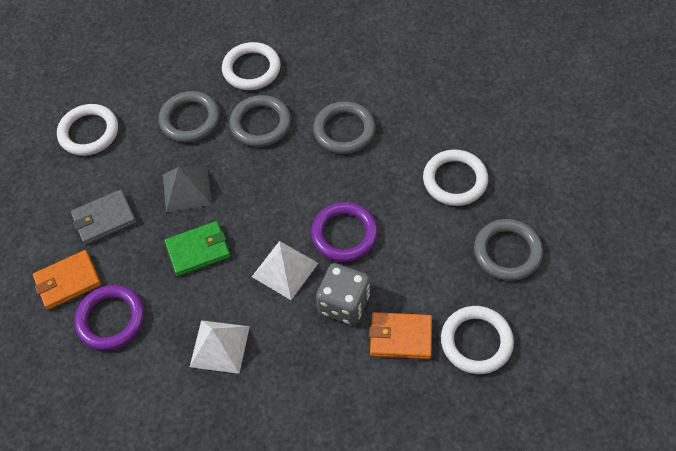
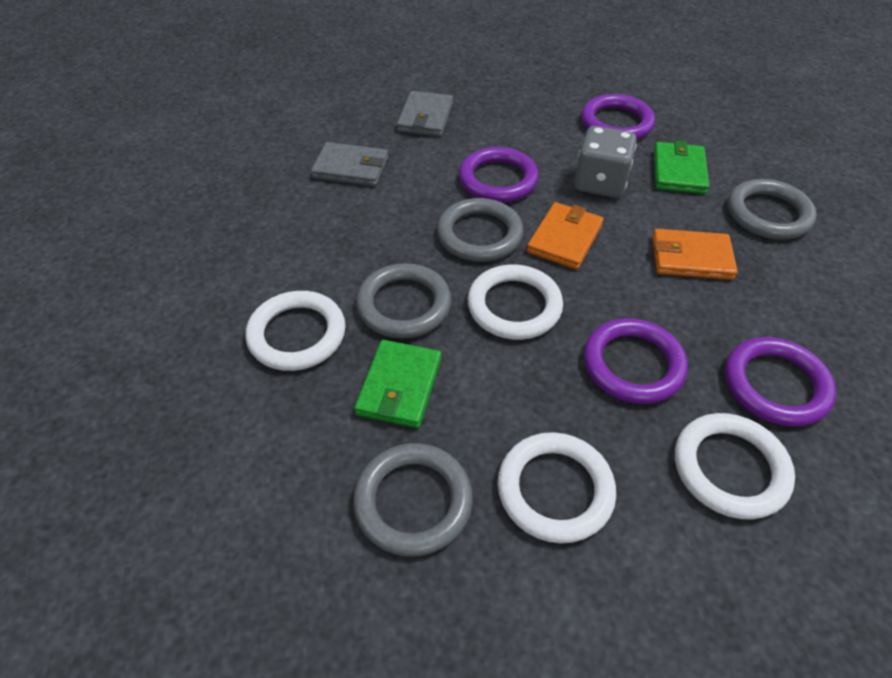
green wallet: [165,221,230,276] = 1 -> [354,340,441,428] [654,140,709,194] = 2
grey pyramid: [163,167,212,213] = 1 -> none = 0
grey wallet: [71,189,136,245] = 1 -> [311,142,388,186] [397,91,453,137] = 2
purple ring: [74,285,144,350] [311,202,378,262] = 2 -> [459,147,539,203] [581,94,655,140] [583,318,688,404] [725,337,836,427] = 4
white pyramid: [190,320,250,374] [252,241,318,300] = 2 -> none = 0

